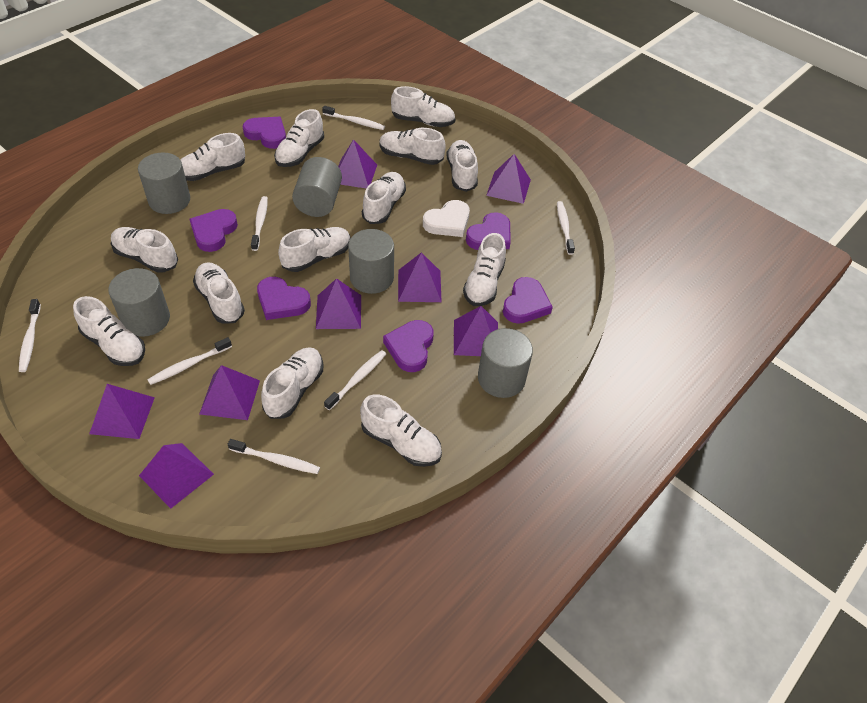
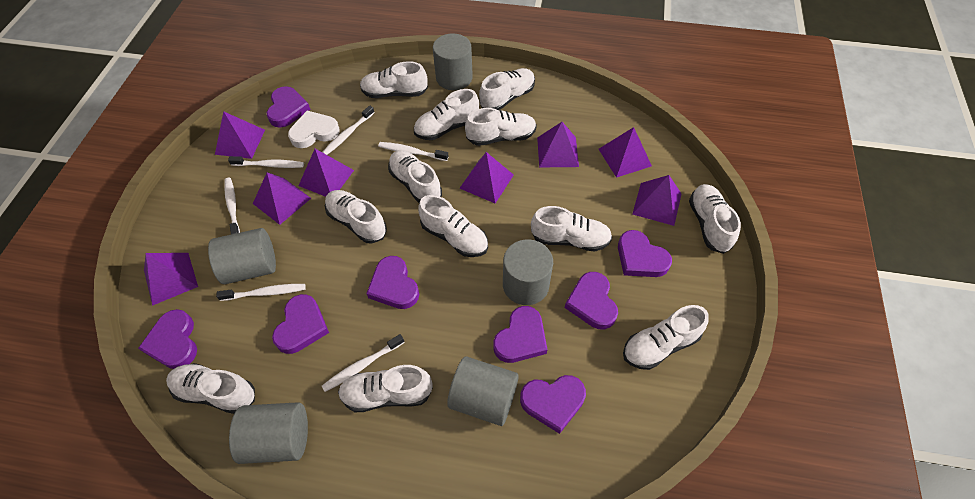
purple heart: [189,209,238,252] [243,117,286,149] [257,277,311,320] [383,320,434,372] [466,212,511,250] [503,277,553,324] = 6 -> [138,309,197,369] [267,86,311,127] [272,294,329,354] [366,256,419,309] [493,306,547,363] [520,375,586,434] [565,272,618,329] [618,230,672,277] = 8
white shoe: [73,296,145,366] [111,227,178,273] [180,133,245,181] [193,262,245,324] [261,347,323,419] [274,109,324,167] [278,227,351,272] [360,394,442,467] [362,172,406,224] [379,128,446,165] [391,86,455,127] [446,140,478,192] [463,233,506,306] = 13 -> [166,363,255,414] [325,190,387,244] [338,365,433,412] [360,61,428,98] [388,150,442,203] [414,89,479,140] [419,195,488,257] [465,108,537,146] [479,68,535,110] [531,206,612,252] [623,305,709,370] [689,184,741,254] = 12
white toothbrush: [19,299,41,372] [147,337,232,385] [228,439,320,474] [251,196,268,251] [322,106,385,130] [324,350,386,410] [557,201,575,255] = 7 -> [216,284,306,301] [224,178,240,234] [228,156,304,168] [322,105,375,155] [322,334,405,392] [378,142,448,161] = 6

